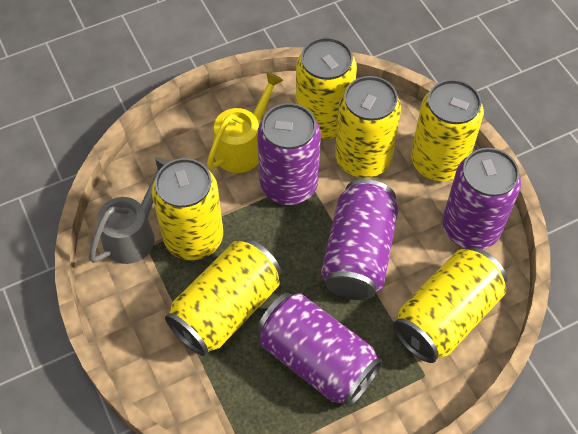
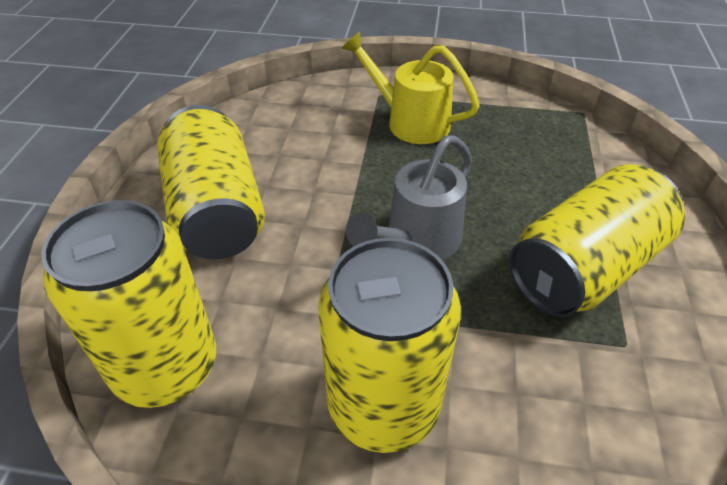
purple can: [256,293,382,407] [257,103,321,205] [321,179,398,300] [443,148,521,249] = 4 -> none = 0
yellow can: [152,158,223,260] [165,239,281,356] [296,37,357,139] [335,76,401,178] [393,247,507,363] [411,79,484,181] = 6 -> [42,200,216,408] [157,105,265,260] [318,238,461,453] [509,164,685,317] = 4

